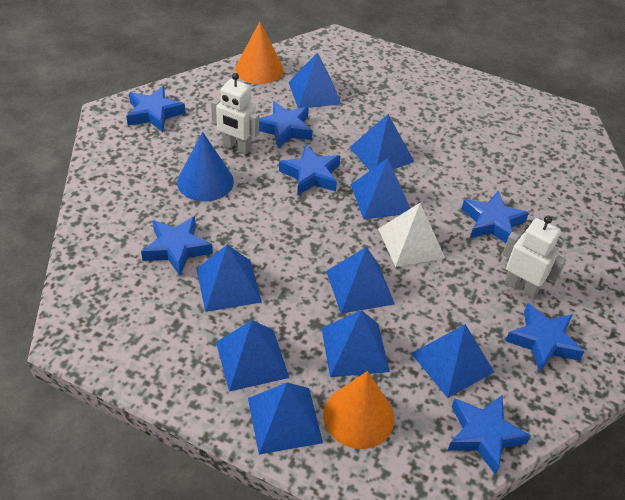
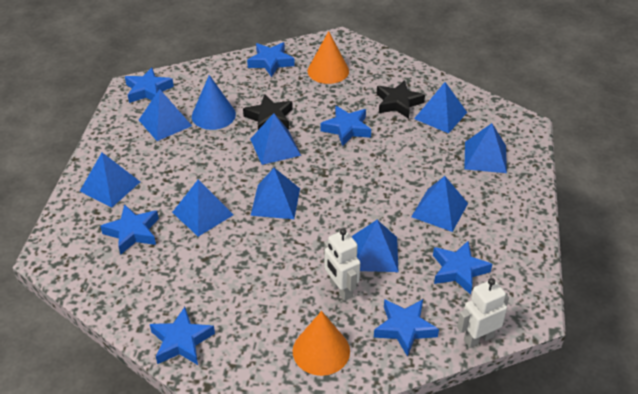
black star: none = 0 -> [243,94,293,130] [377,80,425,119] = 2
white pyramid: [378,203,445,267] = 1 -> none = 0

